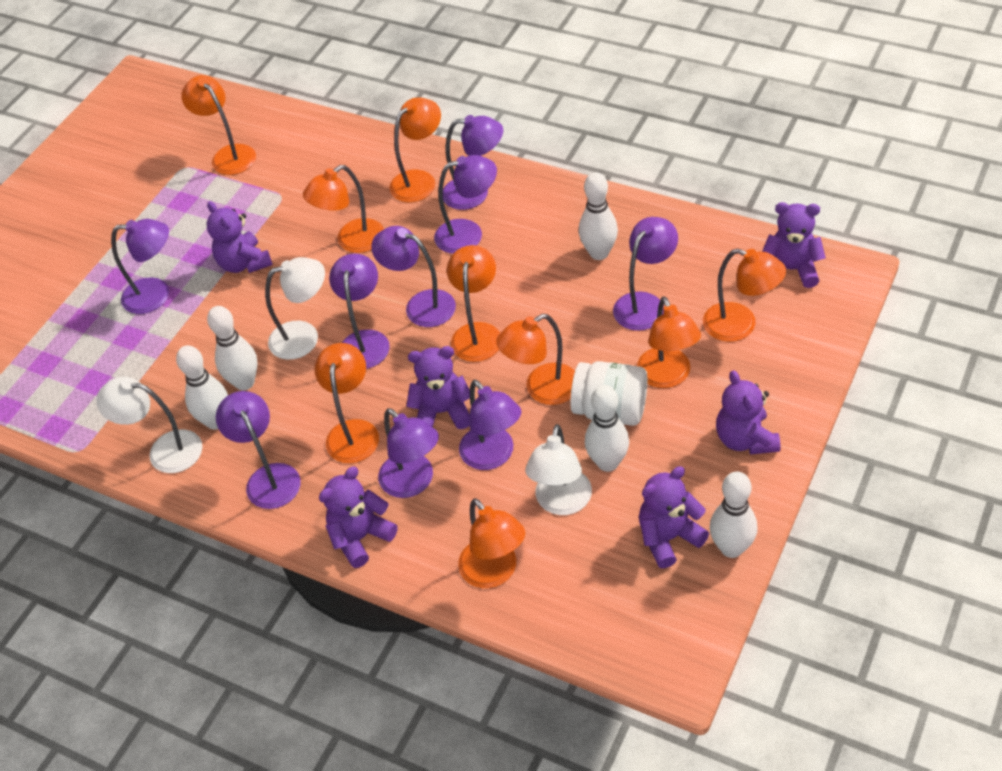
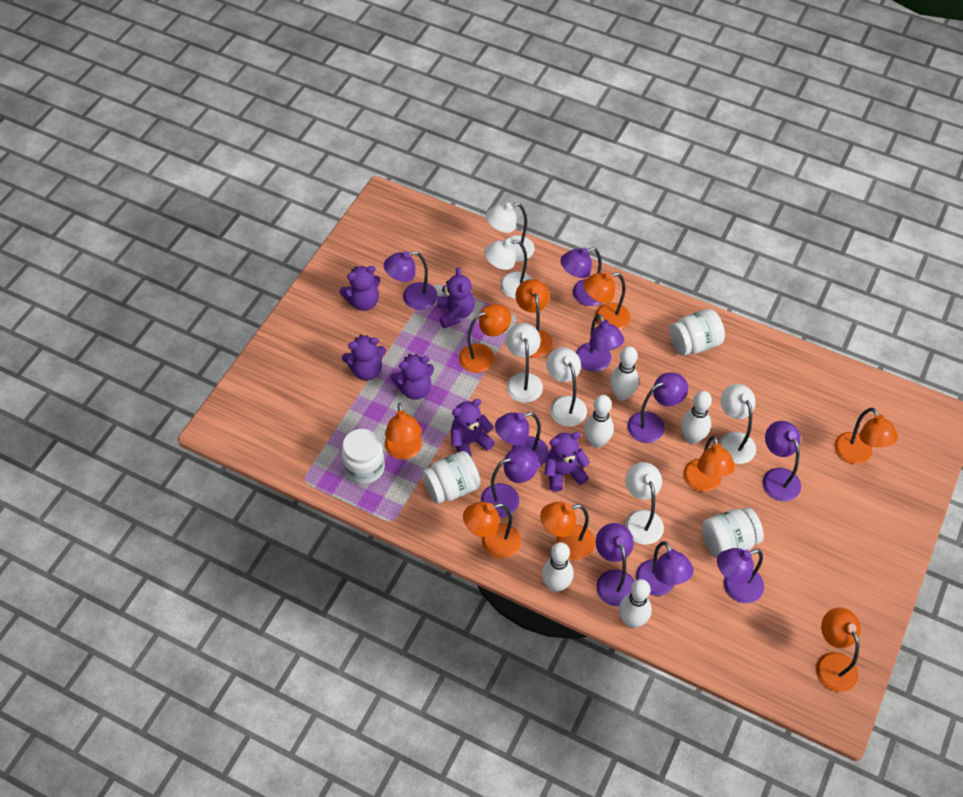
purple lamp: [111,219,169,314] [216,391,301,509] [329,253,390,369] [371,226,456,327] [378,408,439,498] [434,155,497,254] [443,115,503,210] [459,380,521,470] [613,217,678,331] = 9 -> [384,251,438,310] [481,447,539,517] [495,412,549,467] [560,247,602,306] [576,314,624,372] [596,523,634,607] [627,372,688,443] [636,541,694,596] [717,548,764,603] [763,421,801,501] = 10
white jar: [570,361,648,426] = 1 -> [341,429,385,484] [422,451,481,504] [669,309,725,356] [702,507,764,559] = 4
white lamp: [96,376,202,473] [265,257,325,360] [525,424,592,515] = 3 -> [484,239,532,299] [486,203,534,262] [506,323,543,403] [546,347,587,427] [625,462,664,545] [719,384,756,464] = 6

